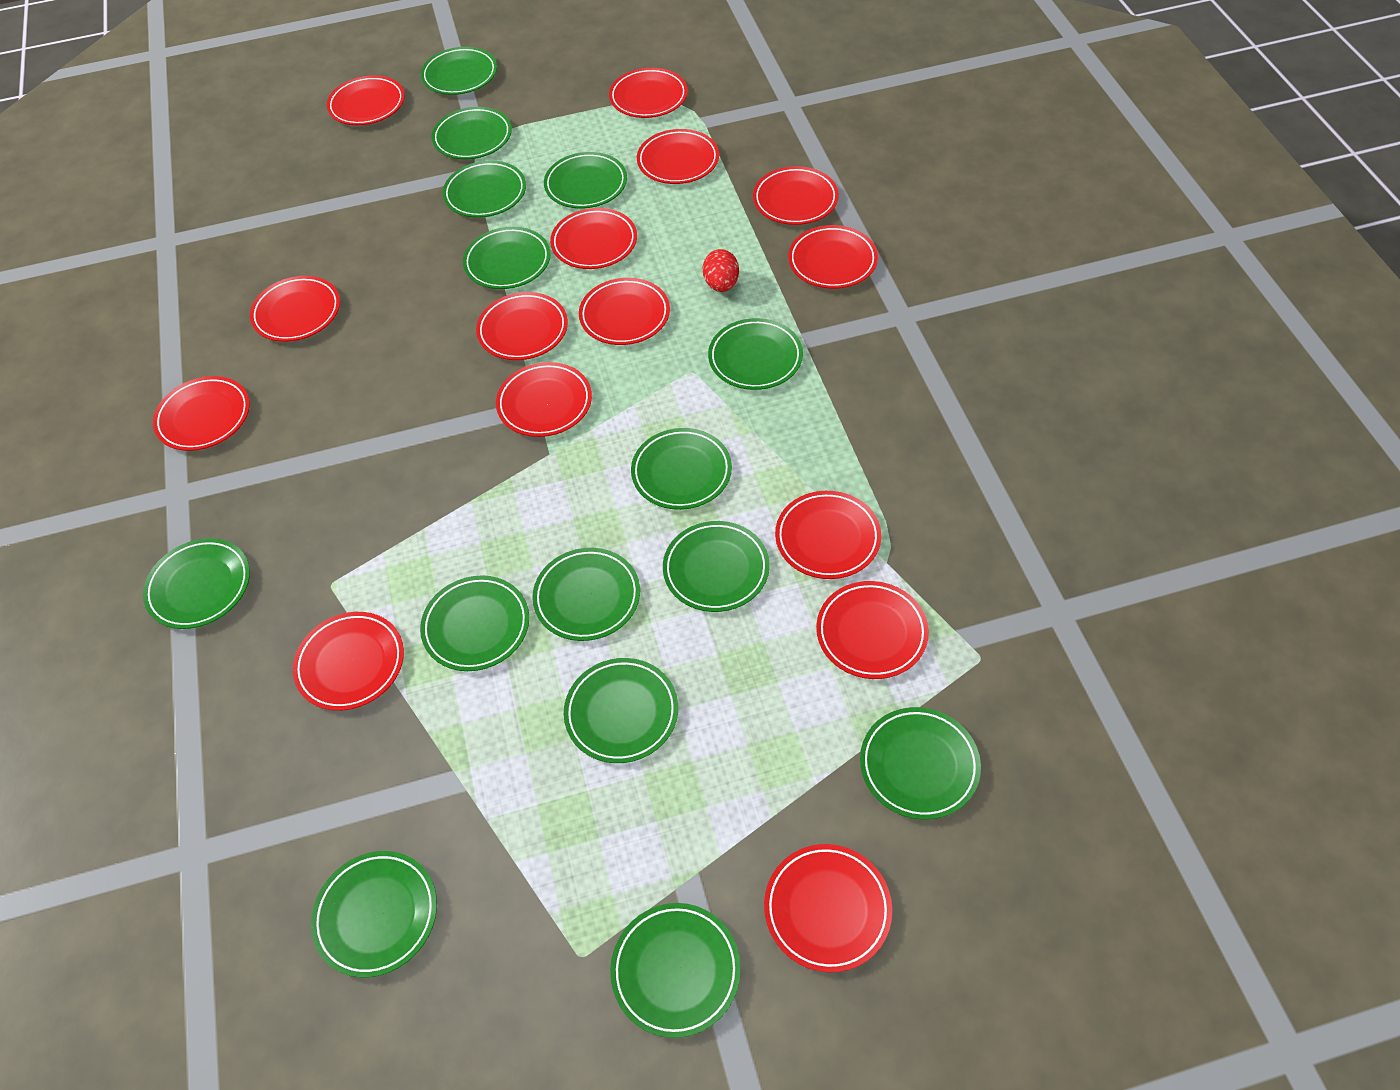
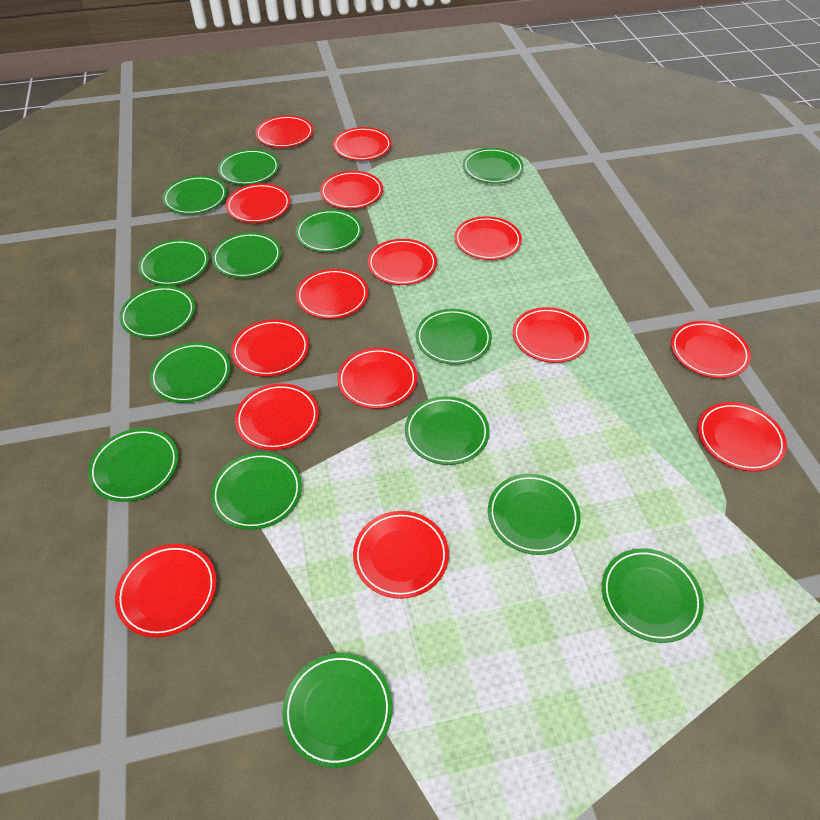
red egg: [703,249,739,292] = 1 -> none = 0

